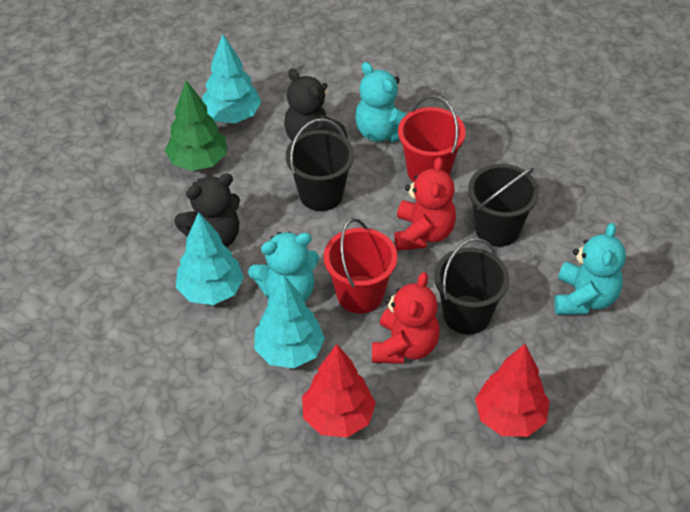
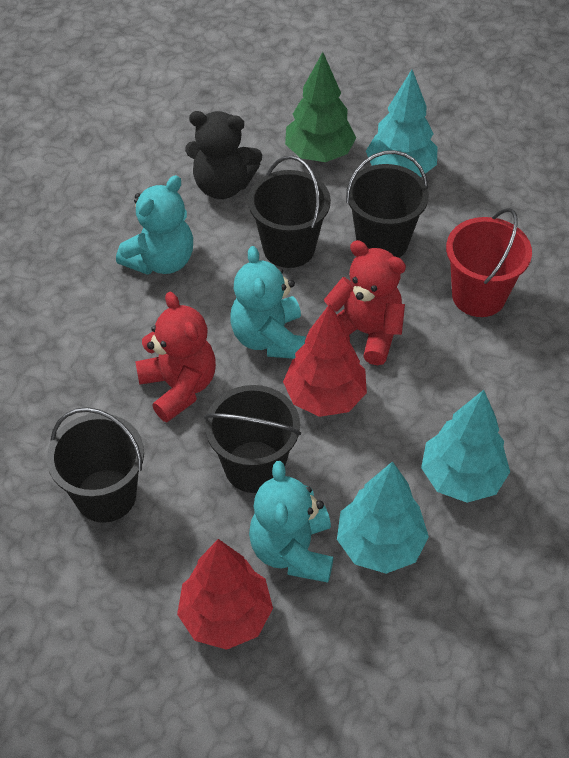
black bucket: [286,118,354,211] [434,238,509,335] [468,164,539,247] = 3 -> [47,407,144,523] [204,385,301,493] [248,156,331,268] [346,150,429,257] = 4
black teddy bear: [174,173,240,247] [284,68,348,141] = 2 -> [185,111,262,199] = 1
red bucket: [324,218,397,314] [398,95,466,182] = 2 -> [446,208,532,317] = 1

